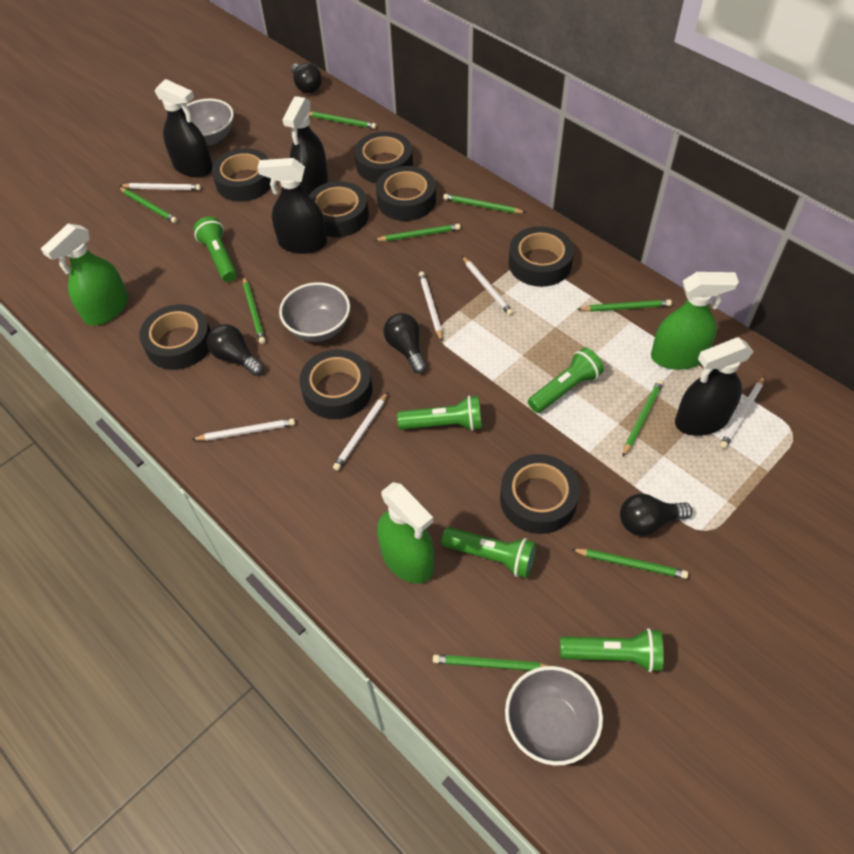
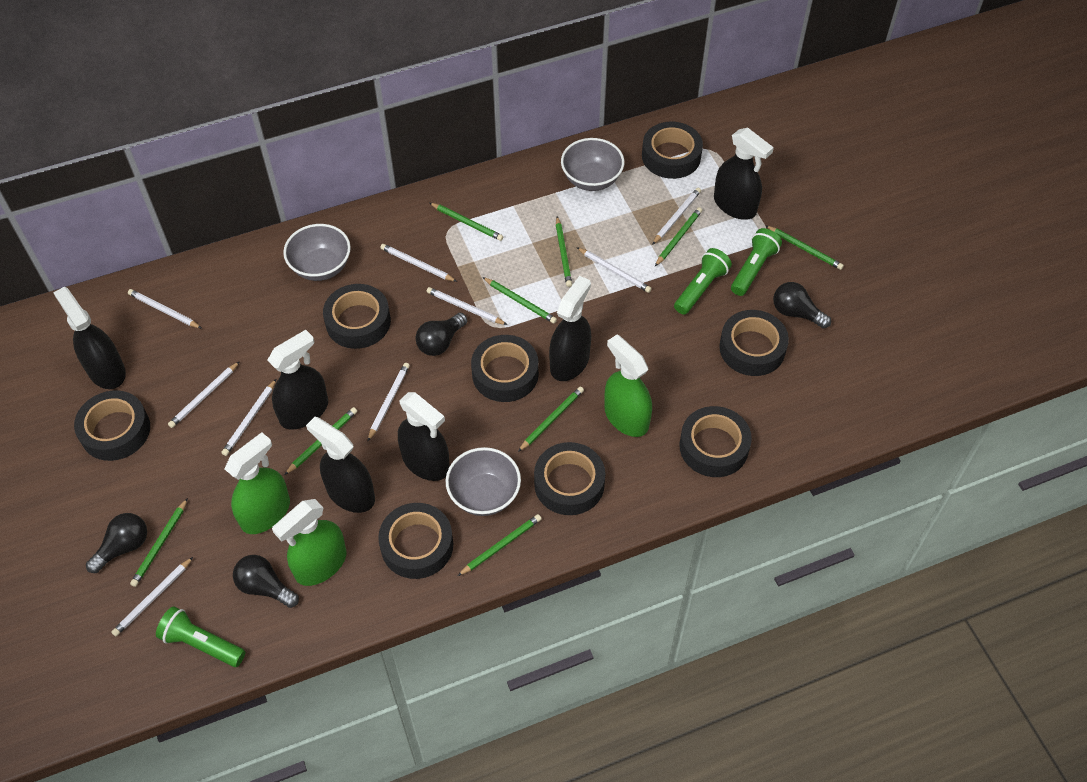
black spray bottle: [155,79,213,177] [257,158,327,254] [282,96,328,196] [675,337,754,436] = 4 -> [53,287,126,389] [267,330,328,430] [306,417,375,513] [398,392,450,481] [549,276,591,381] [714,127,774,220] = 6
green flashlight: [193,217,237,282] [397,396,482,431] [441,527,536,578] [528,347,604,413] [560,628,664,672] = 5 -> [156,606,245,667] [674,248,732,315] [731,228,782,296] = 3
white pencil: [120,183,201,190] [191,418,295,441] [333,392,388,471] [419,272,443,341] [462,256,514,316] [720,376,765,449] = 6 -> [111,557,193,636] [128,289,201,328] [168,361,240,428] [221,379,276,456] [368,363,410,441] [380,244,457,282] [426,287,507,325] [576,247,652,293] [652,188,701,245] = 9

